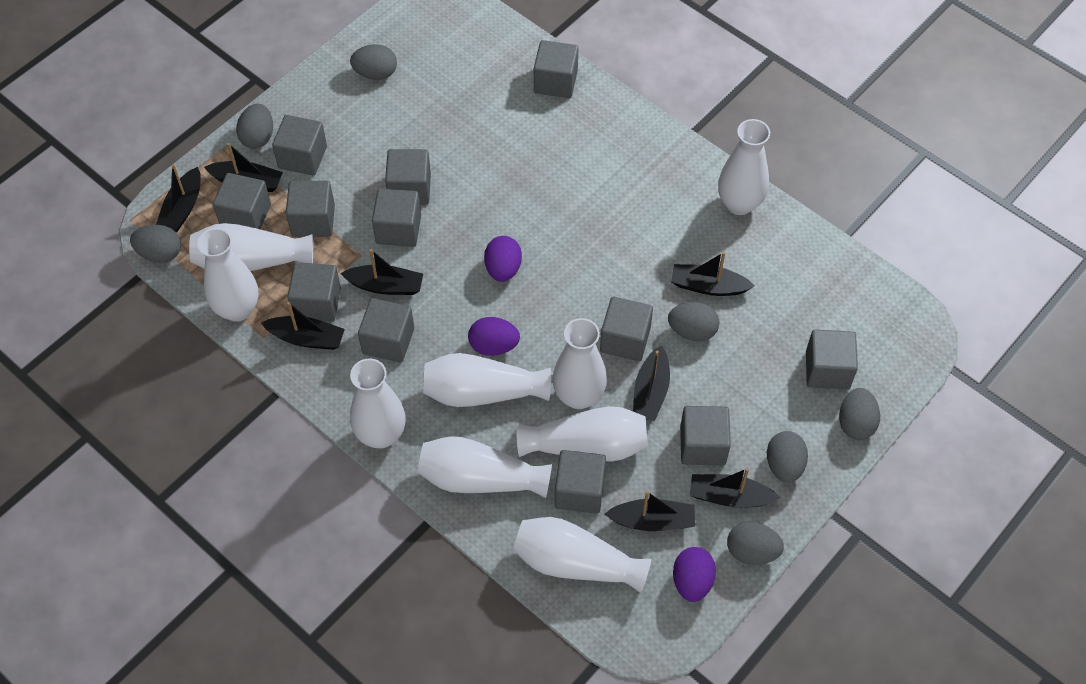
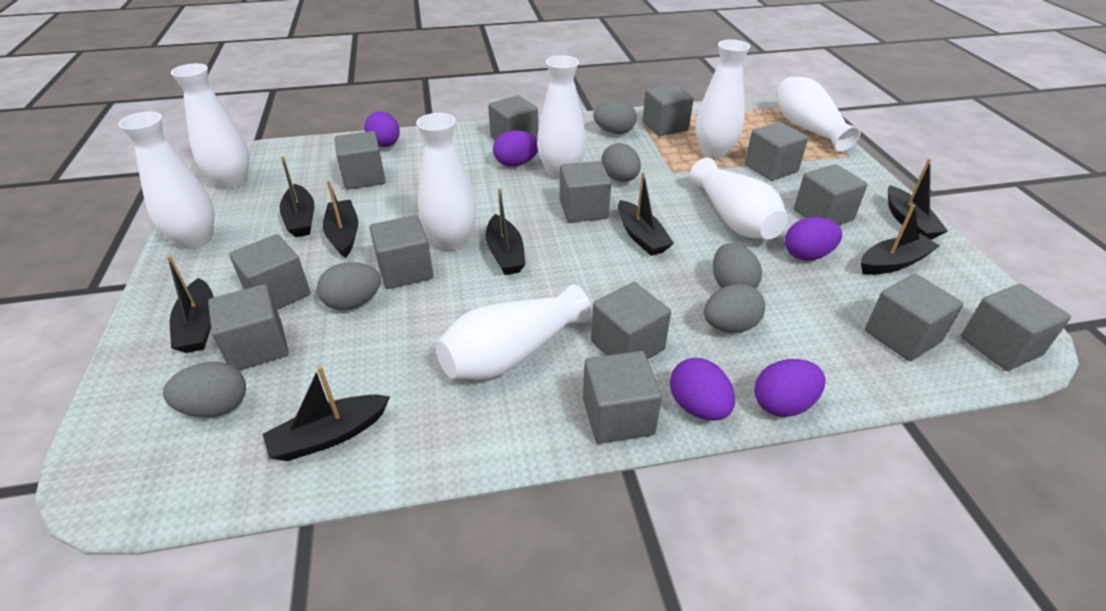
grey cube: [213,173,271,229] [272,115,327,176] [286,181,335,237] [287,262,341,322] [358,298,414,362] [372,188,421,247] [385,149,431,205] [534,40,578,98] [555,450,606,514] [600,297,653,361] [680,406,731,465] [806,329,858,389] = 12 -> [208,284,289,370] [229,234,310,309] [334,131,386,190] [370,215,433,289] [488,95,538,140] [560,161,611,223] [583,351,662,444] [591,282,671,359] [643,84,694,136] [745,122,808,181] [794,164,868,225] [865,274,964,361] [961,284,1071,371] = 13
grey egg: [130,225,181,262] [236,104,273,149] [350,44,397,80] [668,302,720,341] [727,522,784,565] [767,431,808,483] [839,388,880,440] = 7 -> [163,361,246,418] [317,262,381,310] [593,100,637,134] [602,143,641,182] [704,284,765,333] [713,243,762,289] = 6
purple egg: [468,317,520,356] [484,236,522,282] [673,547,716,602] = 3 -> [365,111,400,147] [493,130,538,167] [670,358,735,421] [754,359,826,417] [785,217,842,260] = 5
white vase: [189,223,313,271] [197,228,258,322] [350,358,406,448] [418,436,552,498] [423,353,551,407] [513,517,651,593] [516,406,648,461] [552,318,607,409] [718,119,770,215] = 9 -> [118,112,215,249] [171,63,250,189] [416,113,476,251] [436,284,591,380] [537,55,586,179] [689,158,788,239] [695,39,750,159] [776,77,861,152] = 8

